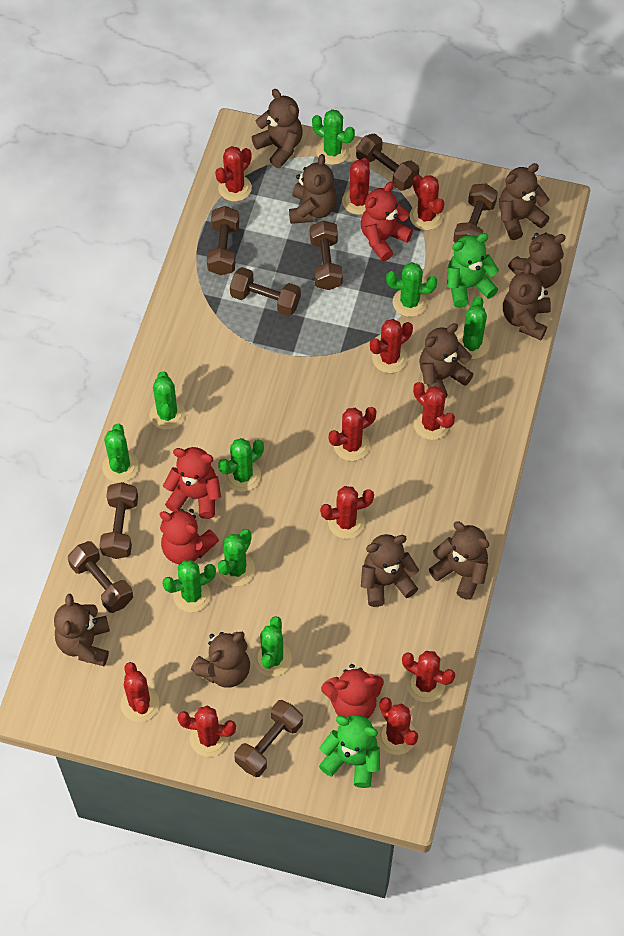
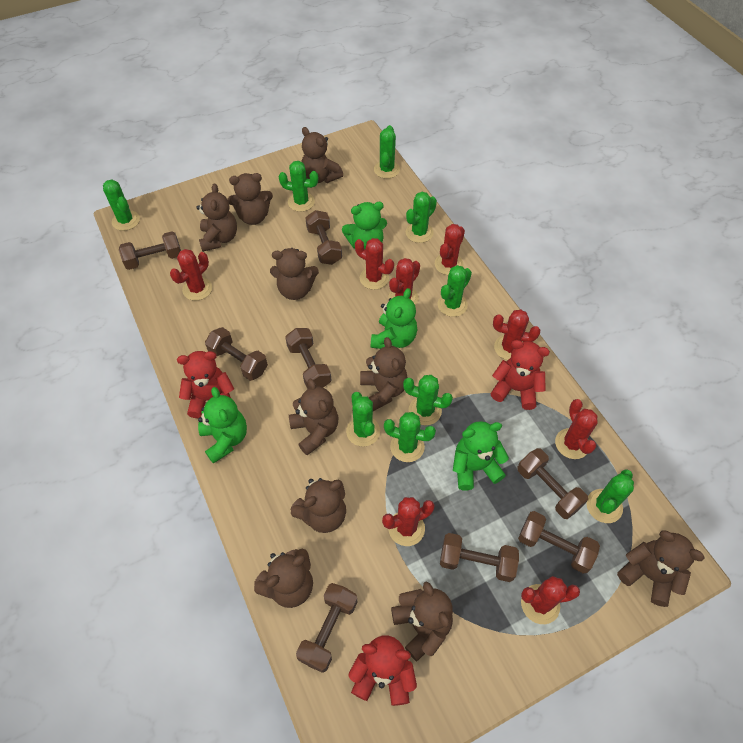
green teddy bear: [319,715,380,788] [447,233,499,308] = 2 -> [198,387,247,464] [342,202,387,249] [371,288,417,349] [453,421,509,490] = 4
red cactus: [120,662,159,722] [178,705,236,757] [215,146,252,201] [320,486,374,539] [329,407,376,461] [342,158,371,215] [370,319,413,373] [377,697,418,755] [402,651,455,702] [410,175,444,230] [413,382,455,440] = 11 -> [170,249,212,301] [355,238,394,290] [382,497,435,546] [389,258,420,305] [435,224,465,275] [493,309,540,360] [521,576,580,624] [555,399,598,459] = 8
red teddy bear: [160,509,219,565] [163,447,221,519] [321,664,384,719] [361,182,413,261] = 4 -> [177,351,234,418] [348,636,417,706] [490,340,550,410] = 3

